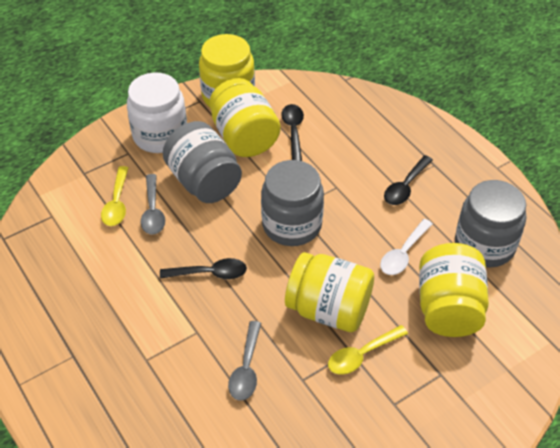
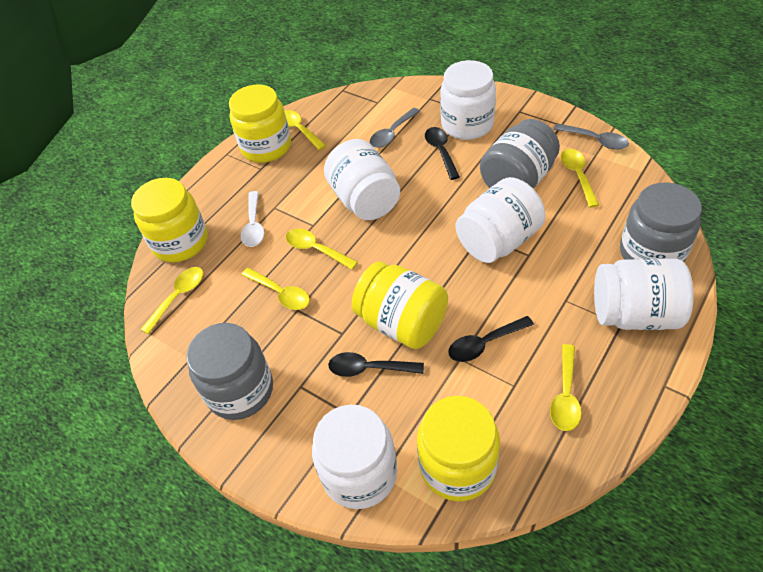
white jar: [127,73,187,153] = 1 -> [312,405,397,509] [324,139,400,220] [440,60,496,140] [456,177,545,263] [594,258,693,330] = 5
yellow spoon: [101,166,128,226] [328,325,408,375] = 2 -> [140,267,203,334] [241,268,310,310] [284,110,326,150] [286,229,358,270] [550,344,581,431] [561,149,599,207] = 6

